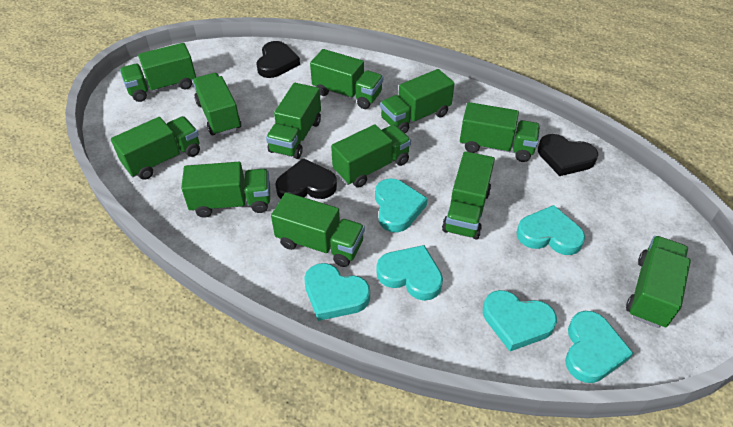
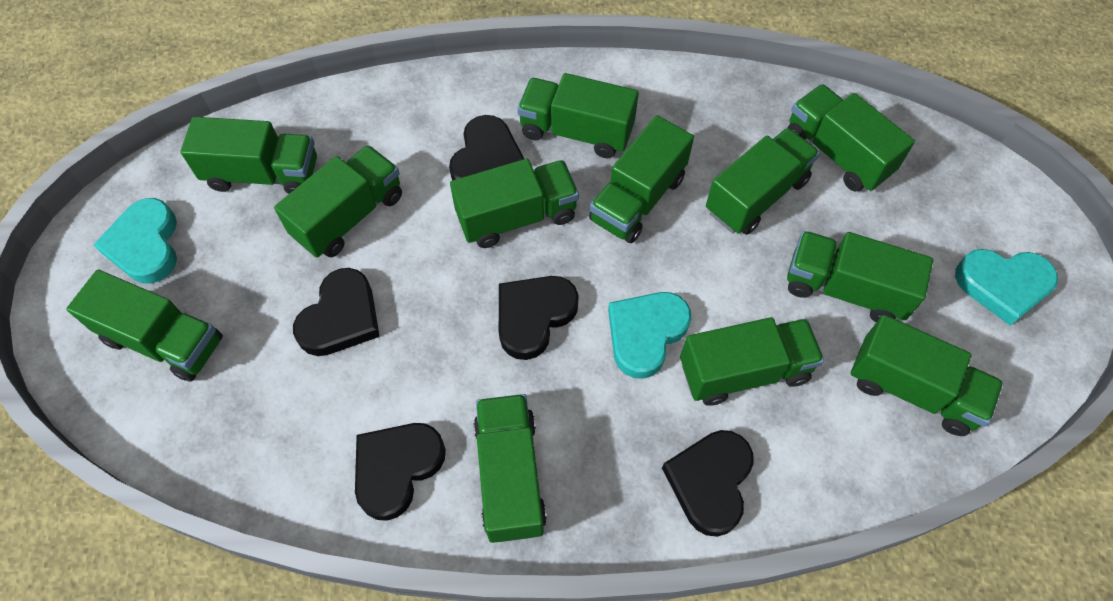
black heart: [257,41,300,78] [275,158,337,199] [538,134,598,176] = 3 -> [293,268,380,356] [355,423,446,521] [449,115,524,180] [499,276,579,360] [662,430,754,537] = 5
turquoise heart: [304,263,370,321] [375,178,428,232] [376,245,443,301] [483,290,557,351] [517,205,585,255] [565,311,633,383] = 6 -> [93,198,177,284] [608,292,691,379] [955,249,1058,326] = 3

